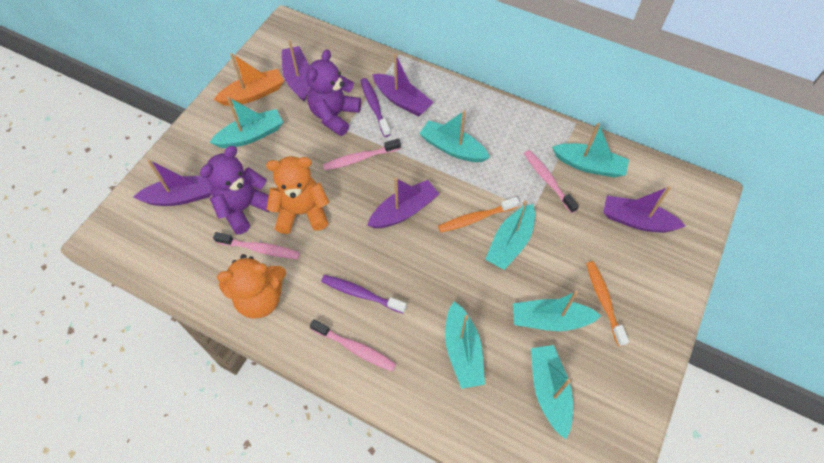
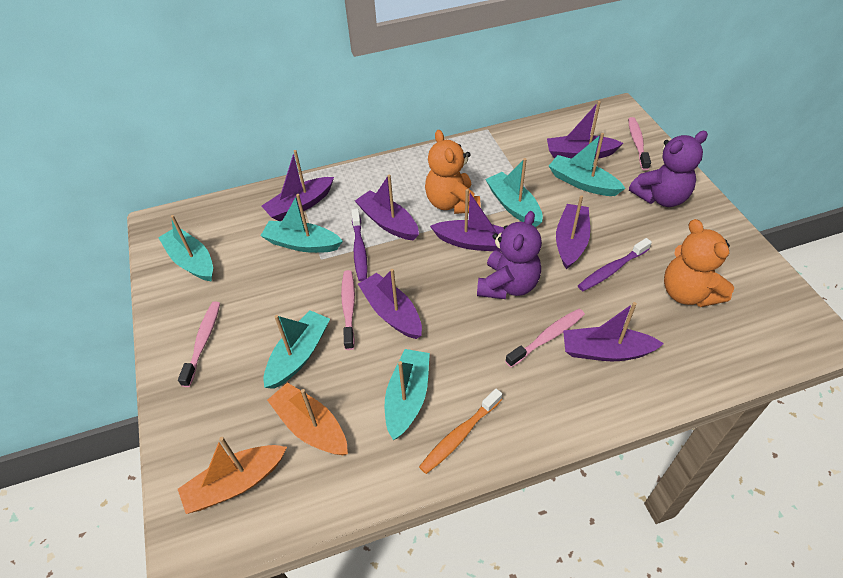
orange boat: [213,53,284,106] = 1 -> [178,437,287,514] [267,382,348,455] = 2
orange toothbrush: [438,197,519,233] [586,261,629,347] = 2 -> [419,389,502,474] = 1
purple boat: [133,160,212,206] [282,40,309,101] [367,178,439,228] [372,53,433,116] [603,186,685,232] = 5 -> [262,150,334,221] [355,175,419,241] [358,269,422,339] [430,189,504,252] [547,101,623,159] [556,195,590,269] [563,302,664,361] = 7
turquoise boat: [209,97,283,148] [419,110,490,162] [445,302,485,389] [485,201,535,270] [513,291,601,331] [531,345,573,439] [552,123,629,178] = 7 -> [158,215,213,282] [261,194,343,253] [264,310,330,389] [385,349,430,440] [485,158,543,227] [549,133,626,196] = 6

